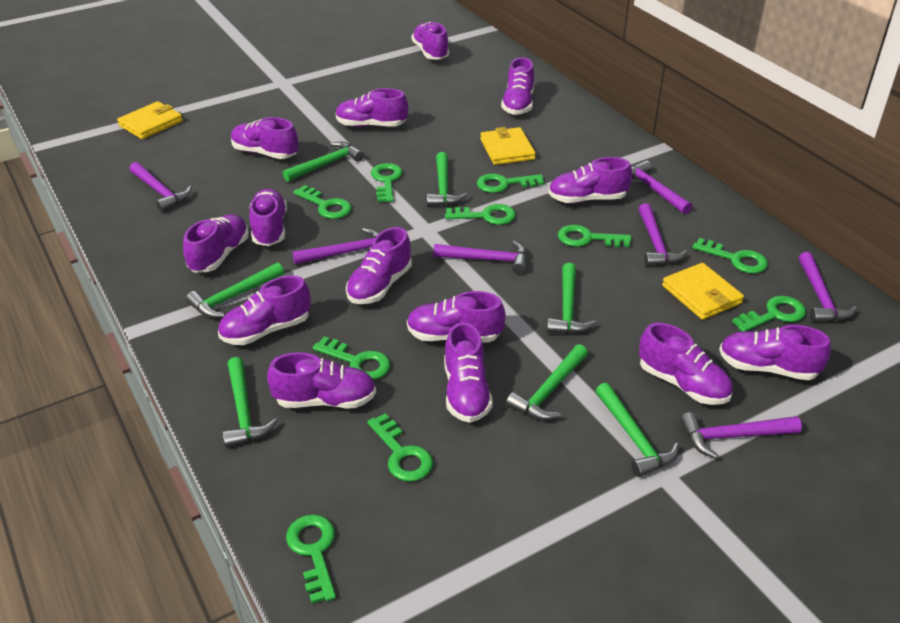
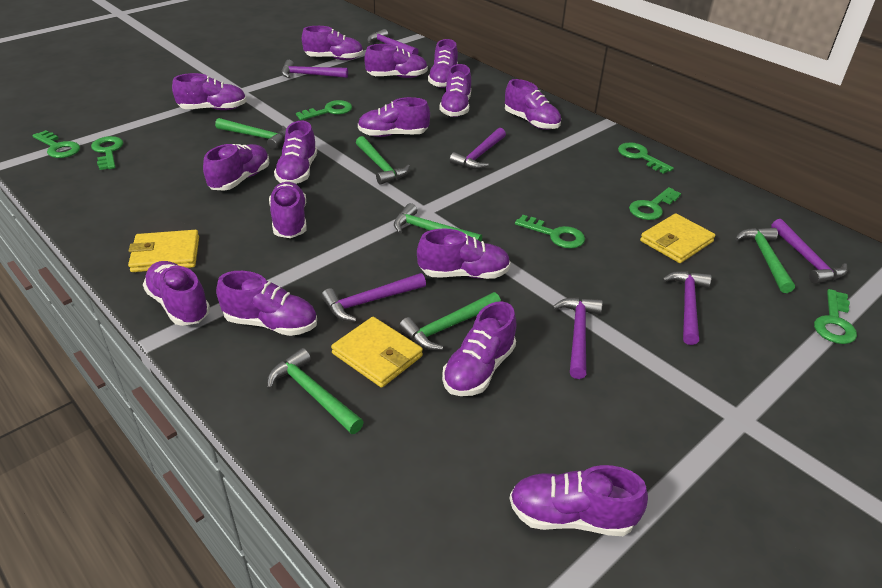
green hammer: [186,263,284,318] [222,357,277,447] [283,142,364,182] [427,152,468,206] [506,344,588,420] [547,263,596,334] [596,383,679,477] = 7 -> [215,118,286,149] [267,348,364,434] [356,136,410,185] [394,203,482,242] [399,292,501,350] [735,228,795,293] = 6
green key: [286,514,336,604] [293,185,352,219] [313,336,390,380] [367,413,433,482] [371,163,403,202] [445,204,516,225] [477,173,544,193] [558,225,631,247] [692,238,768,274] [732,296,806,332] = 10 -> [32,130,80,158] [91,136,123,170] [296,100,352,120] [515,215,585,249] [618,142,674,174] [629,187,681,220] [814,289,857,344] = 7
purple shoe: [183,214,249,273] [218,276,311,345] [231,117,298,159] [249,189,287,246] [267,352,376,408] [335,88,408,127] [346,227,412,304] [407,291,506,343] [411,22,449,60] [444,322,493,423] [501,57,534,115] [548,157,632,203] [639,323,733,405] [719,325,831,381] = 14 -> [143,261,210,326] [172,73,247,110] [203,144,270,191] [216,271,317,336] [269,182,306,238] [274,121,317,184] [302,26,363,60] [358,97,430,137] [364,44,428,78] [417,228,511,279] [428,39,458,88] [439,64,471,117] [442,301,516,396] [505,79,561,130] [509,465,648,536] = 15

